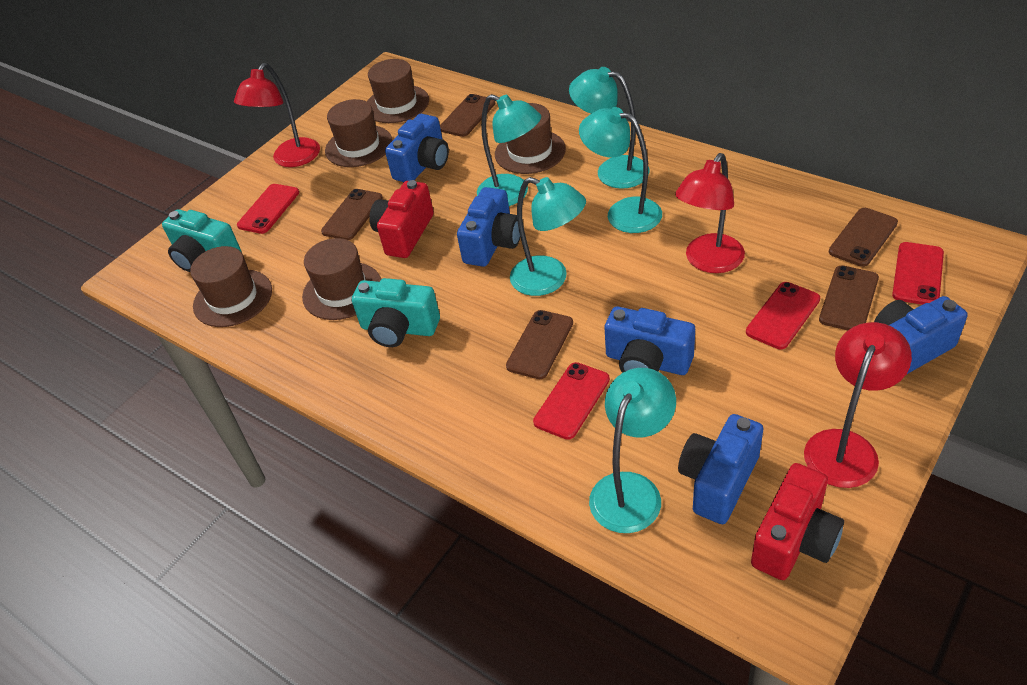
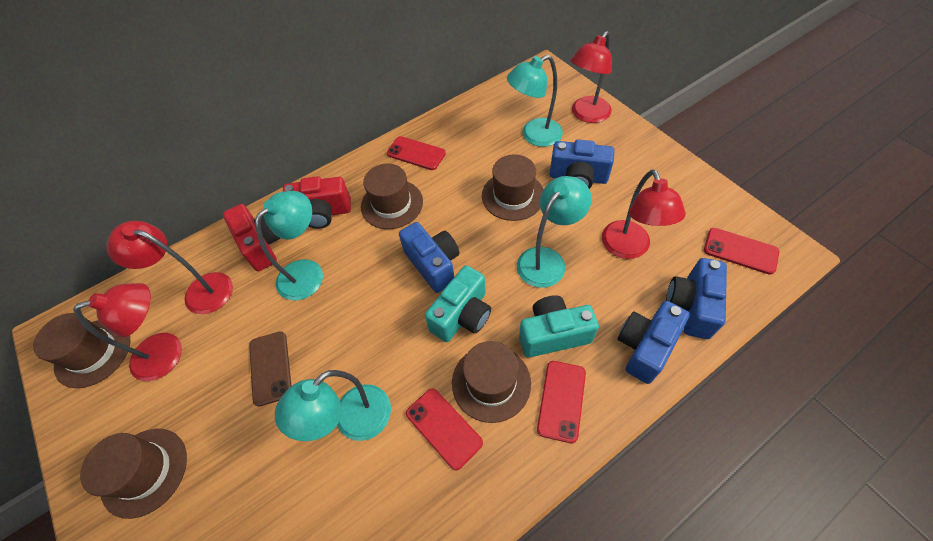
blue camera: [385,114,449,182] [457,187,520,267] [604,306,695,375] [678,414,763,524] [874,296,968,375] = 5 -> [399,222,459,293] [550,139,614,189] [618,301,690,384] [666,258,727,339] = 4
brown phone: [321,189,383,240] [440,94,496,137] [506,310,573,379] [819,265,879,330] [829,208,898,267] = 5 -> [249,331,291,407] = 1
red lamp: [234,63,320,167] [675,153,745,273] [804,322,912,488] = 3 -> [73,283,182,381] [106,221,233,314] [571,31,612,123] [602,169,686,259] = 4
turquoise lamp: [477,94,541,206] [510,177,586,296] [569,67,650,189] [579,107,662,233] [589,368,676,533] = 5 -> [255,191,323,301] [275,370,391,441] [507,55,563,147] [517,176,592,288] = 4

